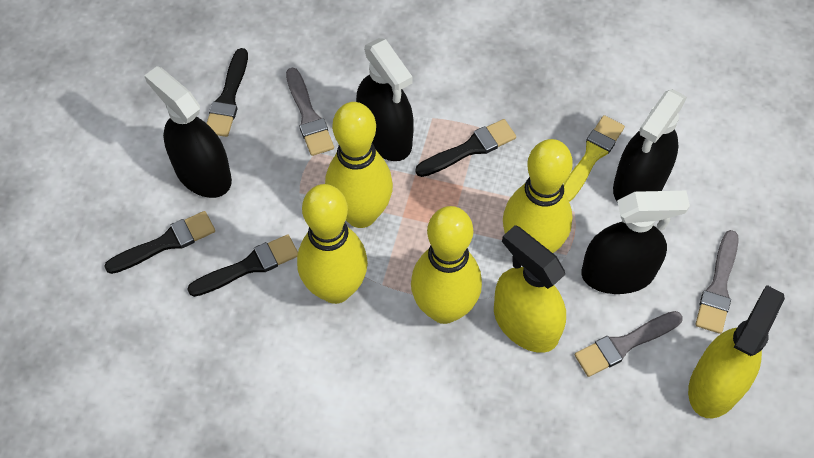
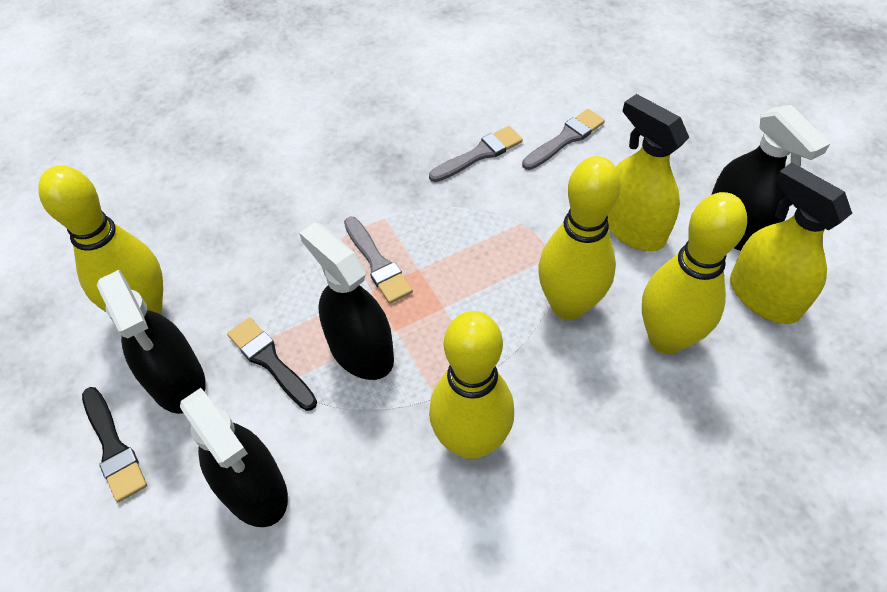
black brush: [104,211,215,274] [187,234,298,297] [207,48,248,137] [415,119,516,177] = 4 -> [82,387,147,502] [227,318,317,411] = 2
yellow brush: [564,115,625,202] = 1 -> none = 0

